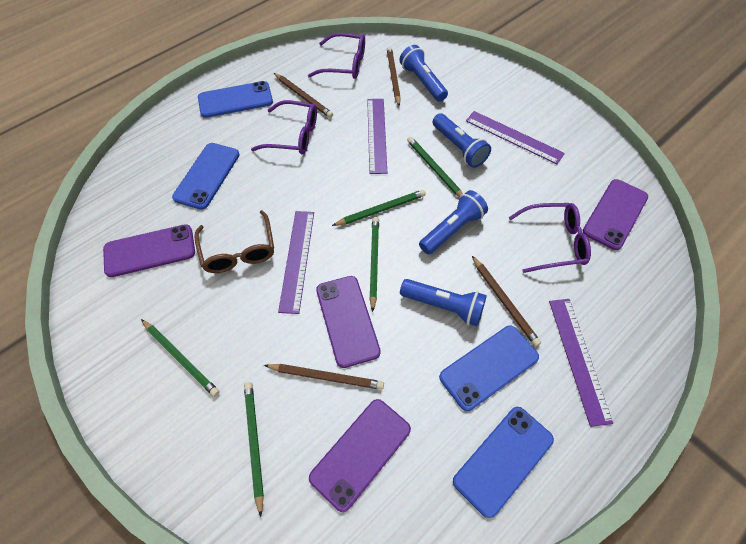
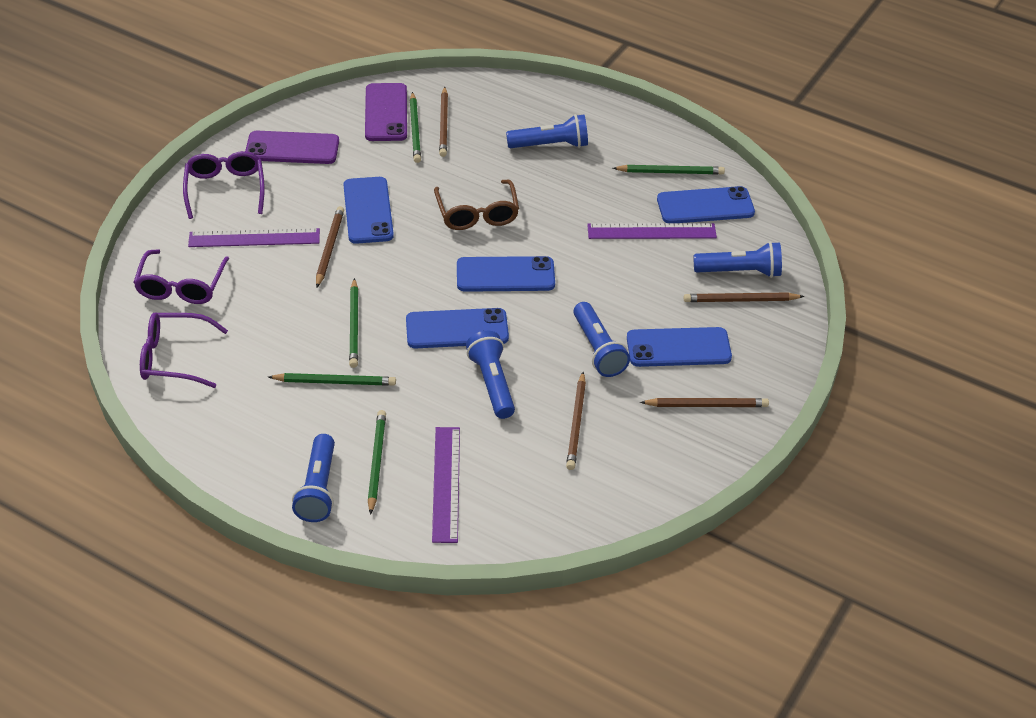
blue flashlight: [399,45,448,102] [400,279,487,326] [419,190,488,254] [433,113,491,168] = 4 -> [292,434,335,522] [466,331,515,419] [506,114,588,148] [573,302,630,377] [694,242,782,278] = 5
blue phone: [172,143,240,210] [198,81,273,118] [439,326,539,411] [453,407,554,518] = 4 -> [343,177,394,244] [406,308,509,348] [457,256,555,292] [627,327,732,367] [657,186,755,223] = 5
brown pencil: [264,364,384,390] [274,73,333,118] [387,47,401,106] [472,256,541,347] = 4 -> [316,206,344,288] [439,87,448,157] [566,372,586,470] [640,398,769,407] [684,292,805,302] = 5
purple phone: [103,224,195,277] [309,399,411,512] [316,276,381,368] [583,179,648,250] = 4 -> [245,131,339,164] [365,83,407,141] = 2
purple ruler: [278,211,314,314] [367,99,387,174] [466,111,565,164] [549,299,613,427] = 4 -> [188,228,320,247] [432,427,460,543] [587,223,717,239] = 3

